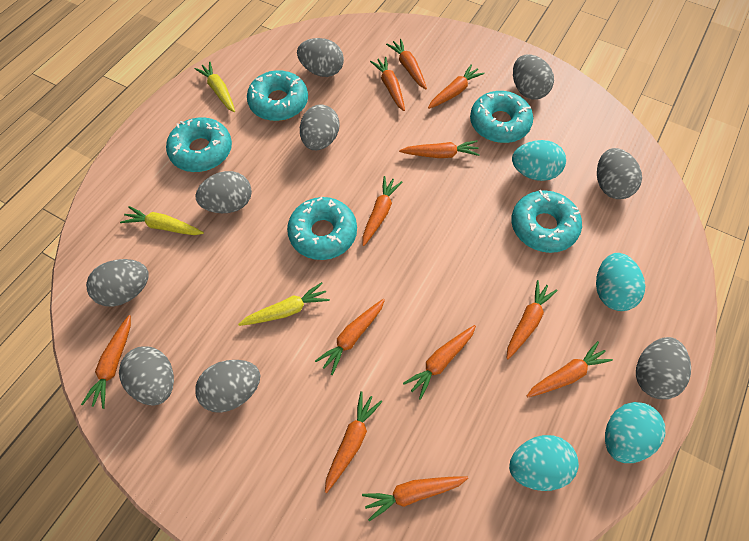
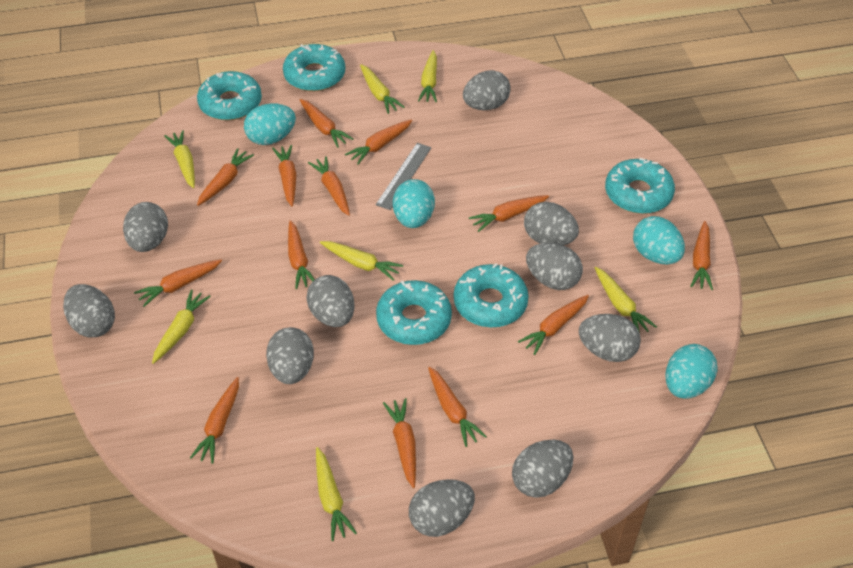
grey egg: [86,259,149,307] [119,346,174,406] [195,171,252,213] [195,360,260,413] [297,38,344,77] [300,104,340,150] [513,55,554,99] [597,148,642,199] [636,337,691,399] = 9 -> [63,284,115,337] [123,202,168,252] [266,327,314,384] [306,275,355,327] [409,479,475,537] [463,70,511,110] [512,440,574,498] [524,202,579,245] [526,243,583,290] [579,314,641,362] = 10
grey ruler: none = 0 -> [376,143,431,210] = 1
orange carrot: [81,315,131,409] [315,299,385,375] [325,391,382,493] [362,176,402,246] [362,476,468,521] [370,57,405,111] [386,39,427,89] [399,140,480,158] [403,325,476,400] [428,64,484,109] [506,280,557,359] [527,341,613,398] = 12 -> [134,260,222,307] [190,377,239,464] [197,148,254,206] [272,145,296,206] [288,220,315,289] [300,99,353,148] [308,156,350,216] [345,119,412,165] [383,398,416,488] [428,367,487,447] [469,195,549,232] [518,295,589,355] [690,221,713,290] = 13
yellow carrot: [120,206,204,235] [194,62,235,112] [238,282,330,326] = 3 -> [152,289,211,364] [164,130,195,188] [316,447,357,541] [320,241,403,281] [360,64,405,114] [418,50,437,102] [595,267,657,333] = 7

